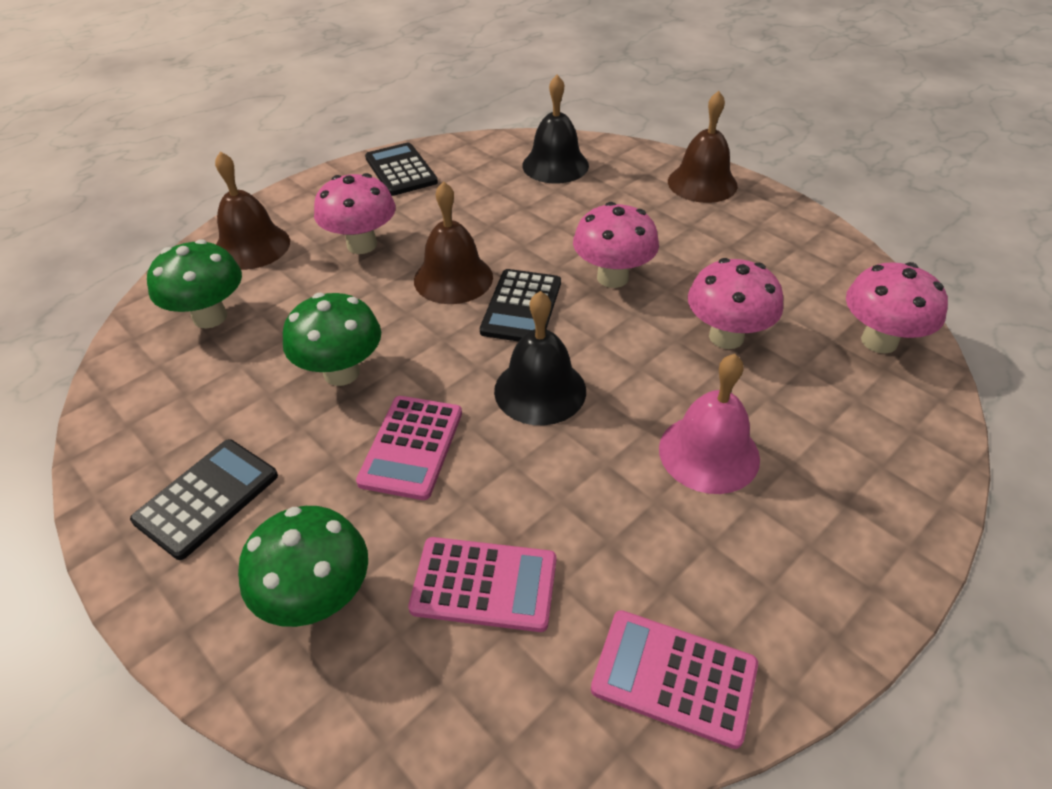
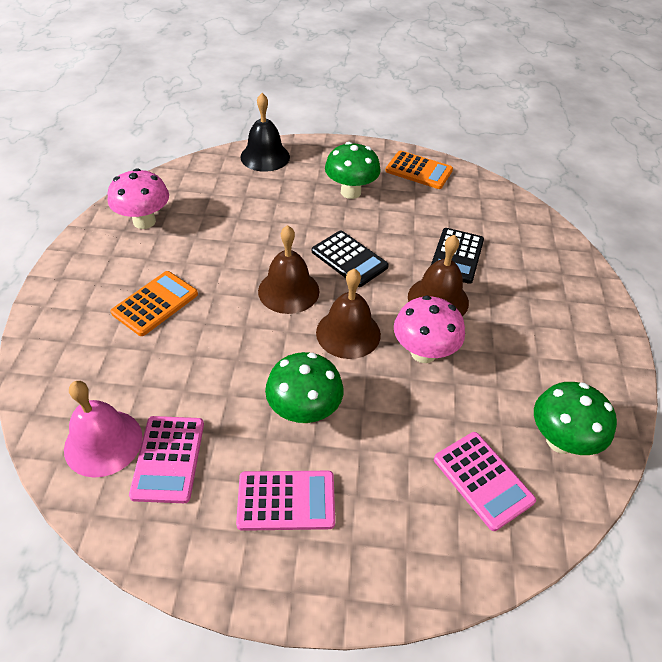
black bell: [494,291,586,425] [522,75,589,184] = 2 -> [240,93,290,172] = 1
black calculator: [130,439,278,560] [365,143,438,196] [480,269,561,342] = 3 -> [312,231,389,287] [431,228,484,284] = 2
orange calculator: none = 0 -> [111,271,198,336] [385,150,453,189] = 2
pink mushroom: [314,173,396,254] [573,202,659,288] [688,258,783,349] [846,262,948,354] = 4 -> [108,168,169,229] [394,296,465,363] = 2

